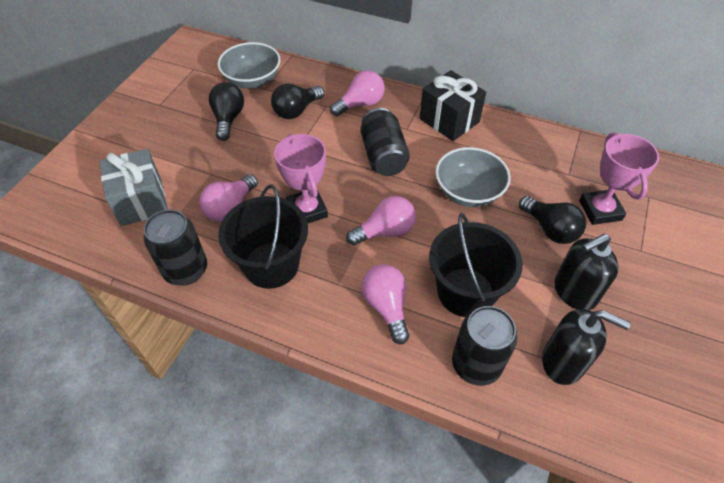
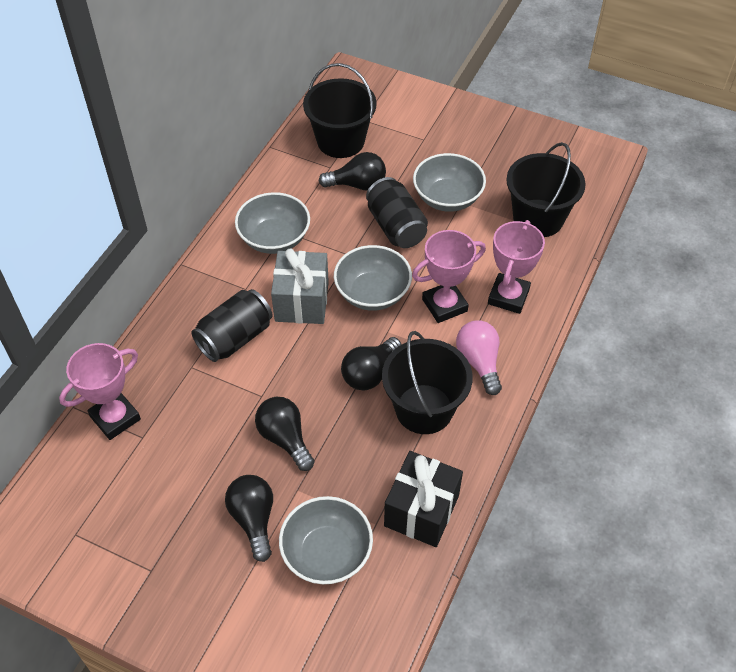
black bucket: [218,184,308,289] [429,213,523,317] = 2 -> [303,63,377,158] [382,331,473,434] [506,142,586,237] = 3
black can: [144,210,207,285] [361,108,410,176] [452,306,517,386] = 3 -> [191,289,273,362] [366,177,428,248] = 2
black light bulb: [208,82,244,141] [271,84,324,119] [519,196,586,244] = 3 -> [225,475,273,562] [255,397,314,471] [319,152,386,190] [341,337,402,390] = 4
black soap dispenser: [542,309,631,385] [554,234,619,310] = 2 -> none = 0
grey bowl: [218,42,280,89] [435,147,511,207] = 2 -> [235,192,310,254] [279,496,373,584] [334,245,412,311] [413,153,486,212] = 4
pink light bulb: [199,174,258,222] [330,70,385,116] [346,196,416,246] [361,265,409,344] = 4 -> [456,320,502,395] = 1
pink trophy: [274,134,328,223] [579,132,659,225] = 2 -> [59,343,141,440] [412,230,486,323] [488,220,545,314] = 3

